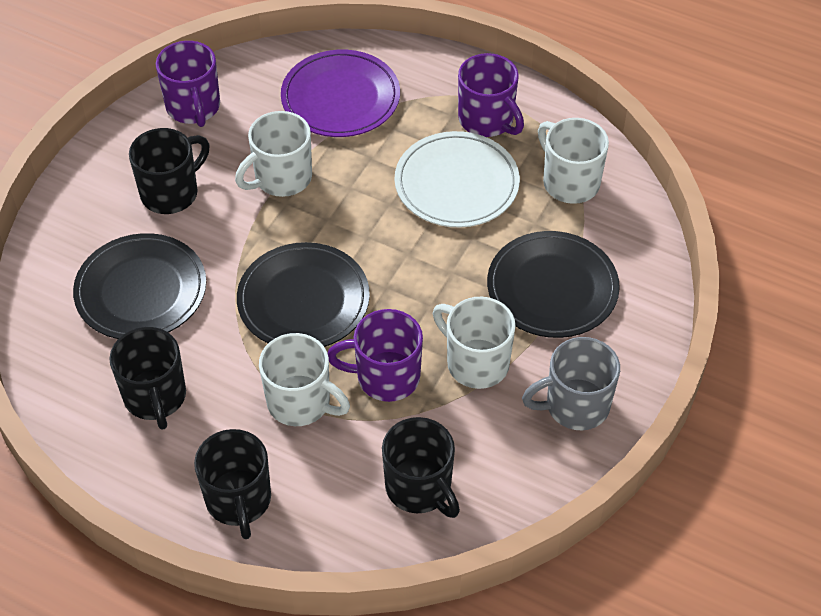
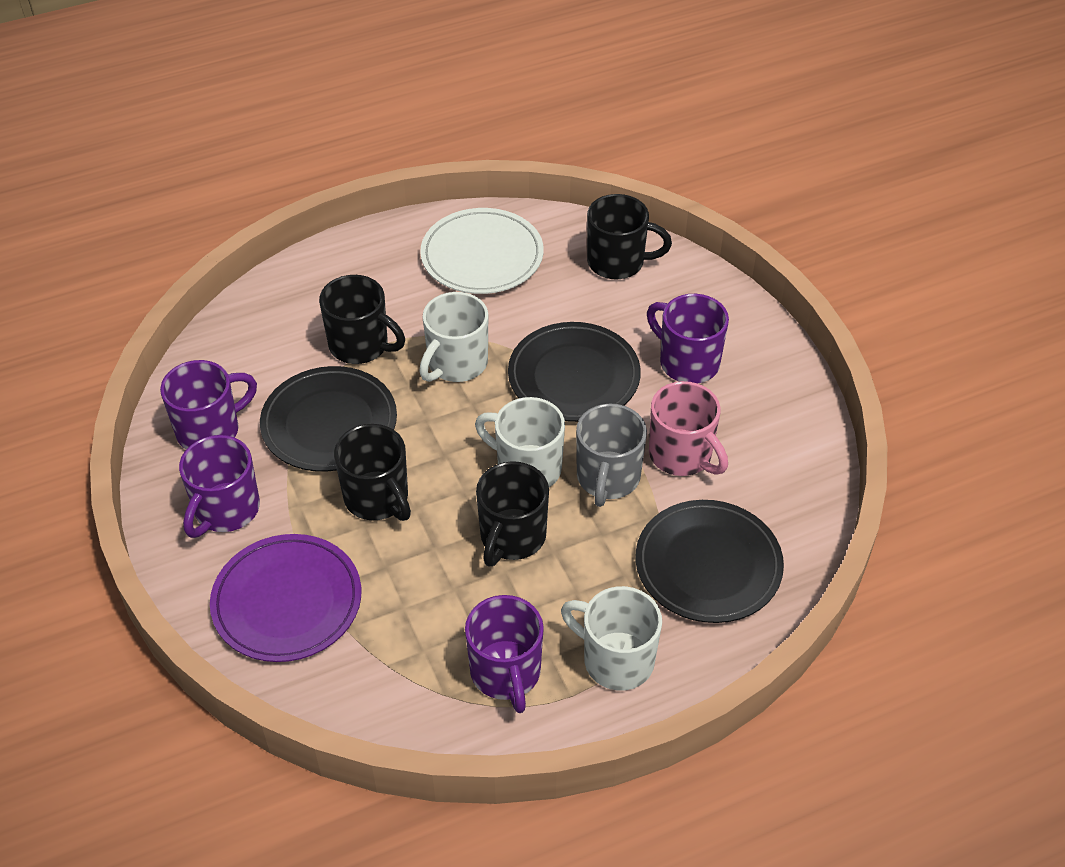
pink mug: none = 0 -> [649,381,728,476] = 1
purple mug: [156,41,220,127] [328,309,423,402] [458,53,524,137] = 3 -> [160,360,257,449] [179,435,260,538] [465,595,544,713] [647,294,729,383] = 4
white mug: [235,111,312,197] [259,333,350,426] [433,297,516,389] [538,118,609,204] = 4 -> [419,292,488,382] [475,397,565,487] [561,586,662,690] = 3

